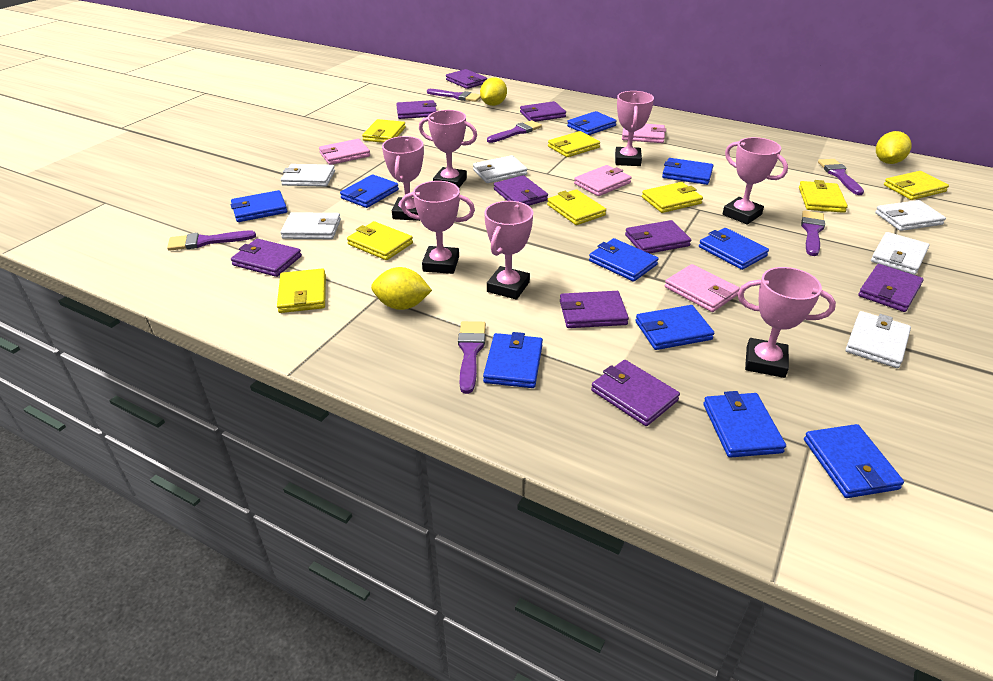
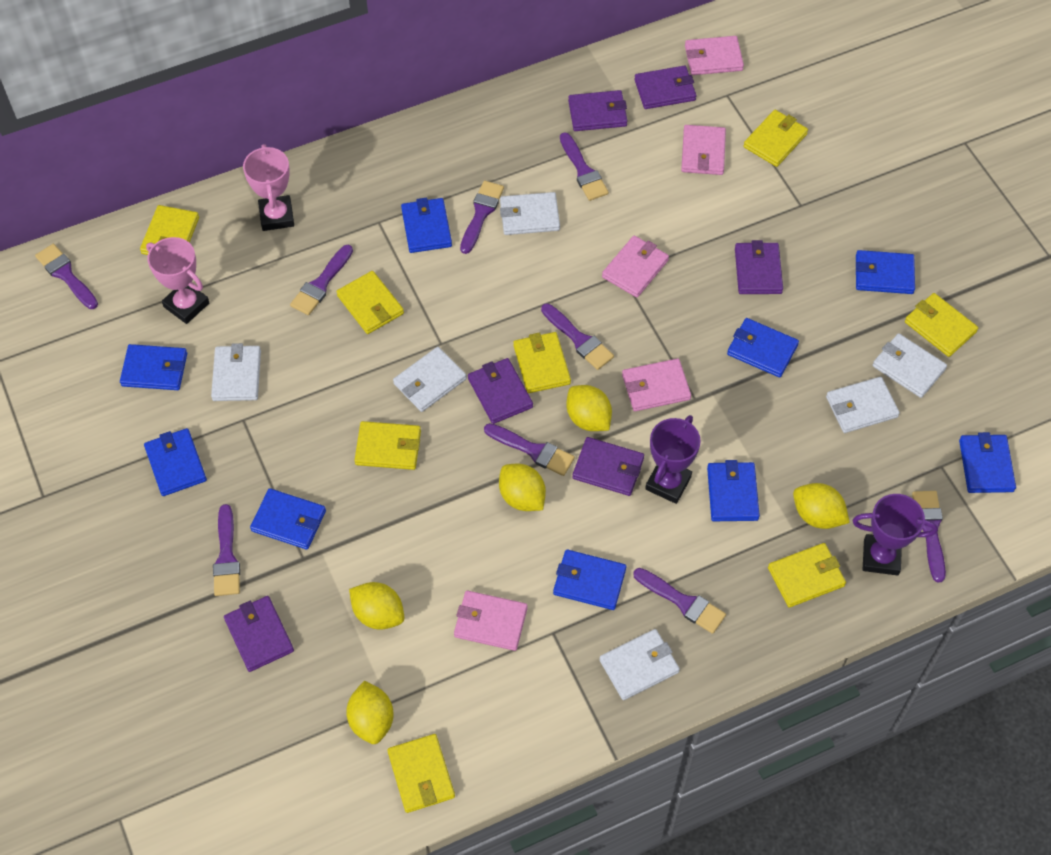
blue wallet: [231,190,287,222] [340,174,399,208] [483,332,543,388] [567,111,617,135] [589,238,658,282] [635,305,714,350] [662,158,713,185] [699,228,769,270] [703,391,786,458] [804,424,904,498] = 10 -> [120,344,187,390] [144,428,207,496] [250,488,326,550] [401,198,452,253] [553,549,626,610] [707,460,760,521] [727,318,799,377] [856,250,915,294] [959,432,1016,493] = 9
pink trophy: [382,136,424,221] [400,181,475,274] [419,110,477,188] [484,201,533,300] [615,91,654,166] [723,137,788,225] [738,267,836,378] = 7 -> [146,237,209,324] [243,144,294,231] = 2
pink wallet: [319,139,370,165] [574,165,631,196] [622,124,666,143] [665,264,740,312] = 4 -> [454,591,528,651] [602,235,669,298] [622,358,691,411] [681,125,726,175] [685,36,744,75] = 5
purple brush: [167,231,256,251] [427,89,481,102] [458,321,486,394] [487,120,542,143] [801,210,825,256] [818,159,864,195] = 6 -> [35,244,98,309] [213,504,240,596] [290,245,353,315] [460,181,504,254] [484,423,575,476] [541,304,614,370] [560,132,609,201] [633,568,726,634] [912,491,946,582] = 9
purple trophy: none = 0 -> [645,415,701,504] [852,494,938,575] = 2
purple wallet: [231,238,302,277] [396,100,437,119] [446,69,487,89] [494,175,548,206] [520,101,566,122] [560,291,629,328] [591,360,680,426] [625,220,691,254] [858,264,924,312] = 9 -> [224,596,294,672] [468,358,533,424] [568,90,627,131] [572,437,644,496] [634,65,696,109] [735,240,783,294] = 6
yellow lemon: [371,267,432,310] [480,77,507,106] [876,131,912,164] = 3 -> [346,680,394,744] [349,582,404,630] [499,464,546,511] [566,385,612,431] [793,483,850,529] = 5

